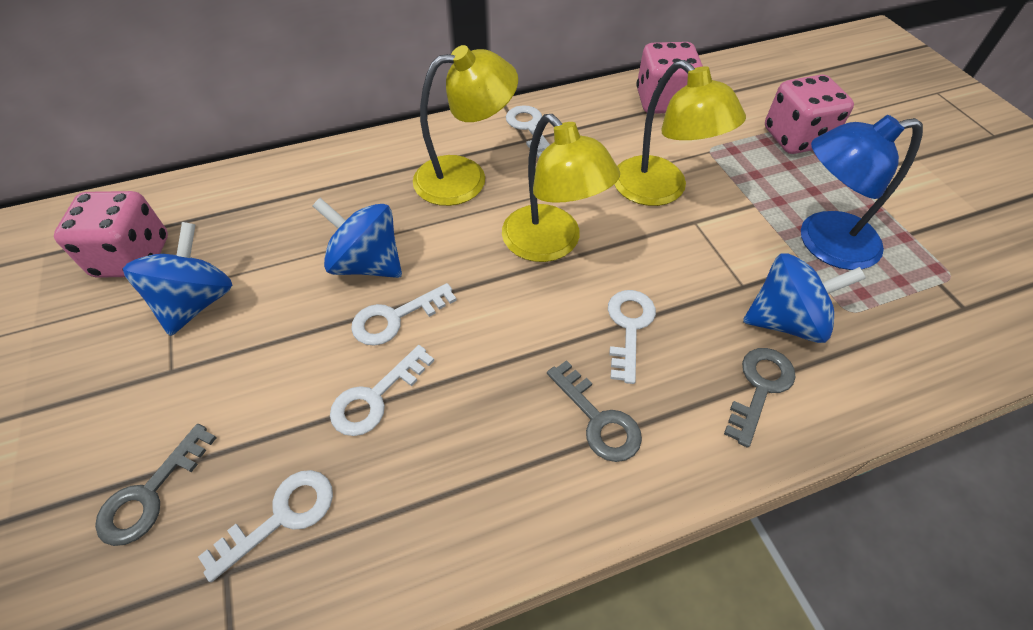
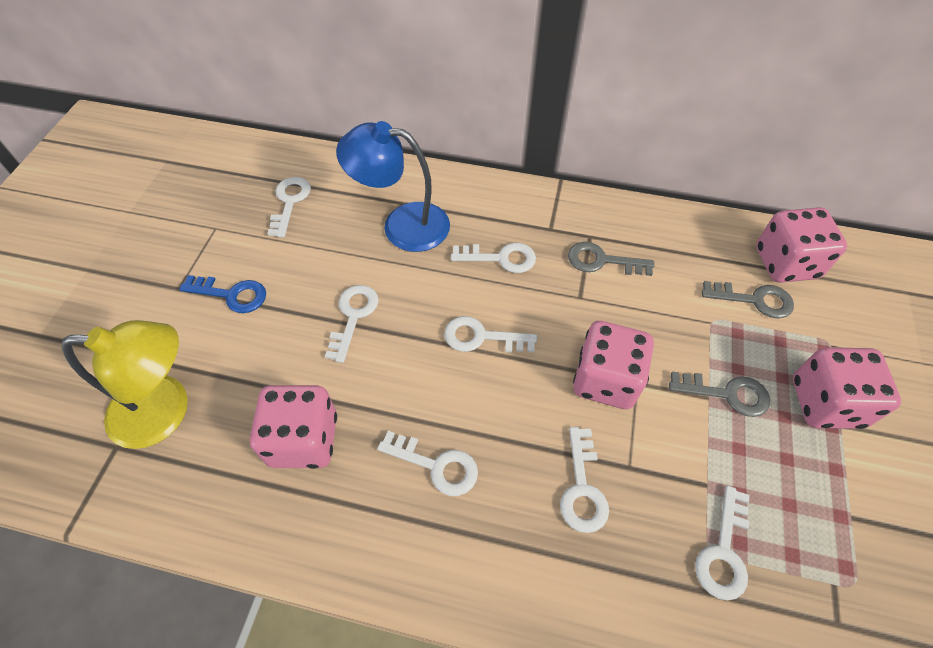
blue key: none = 0 -> [179,275,266,313] = 1
blue spinning top: [123,222,232,336] [313,198,402,278] [743,253,866,343] = 3 -> none = 0
pink dice: [54,191,168,278] [636,42,703,114] [765,74,854,154] = 3 -> [250,385,337,469] [573,321,654,409] [756,207,847,283] [793,347,901,429] = 4
white key: [198,470,333,582] [330,345,434,436] [351,283,457,346] [506,105,550,158] [608,290,656,384] = 5 -> [267,177,311,238] [325,285,379,363] [377,431,478,496] [444,316,537,353] [451,243,536,273] [560,427,609,533] [695,486,750,600] = 7
yellow lamp: [413,45,518,206] [502,114,620,262] [614,60,746,206] = 3 -> [62,320,188,449] = 1

